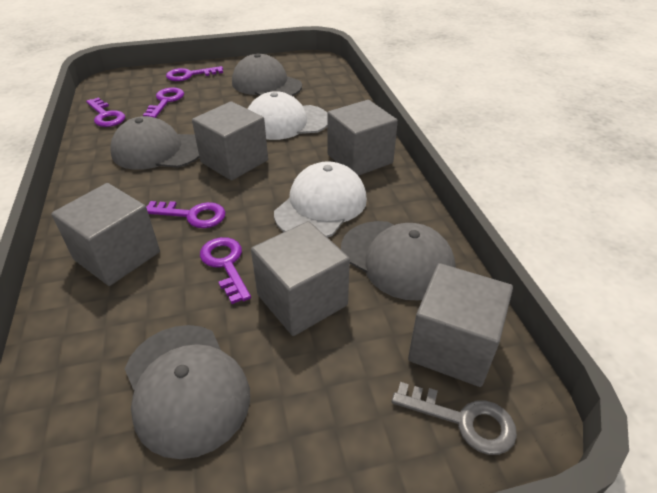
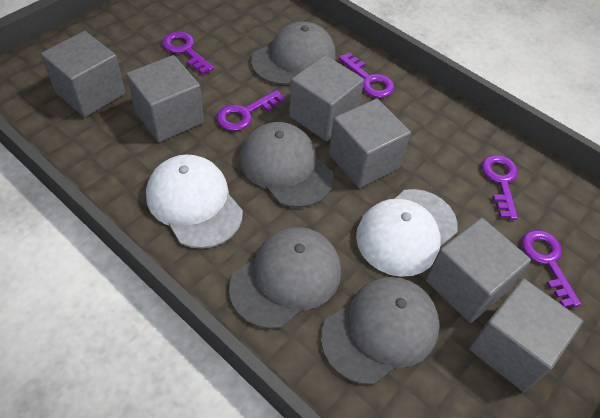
grey cube: [51,183,160,286] [192,101,268,180] [251,221,350,336] [327,100,398,176] [408,263,513,387] = 5 -> [41,31,126,117] [126,55,204,142] [289,55,364,141] [329,99,411,188] [426,218,531,323] [468,278,583,392] = 6
grey key: [392,382,517,455] = 1 -> none = 0

